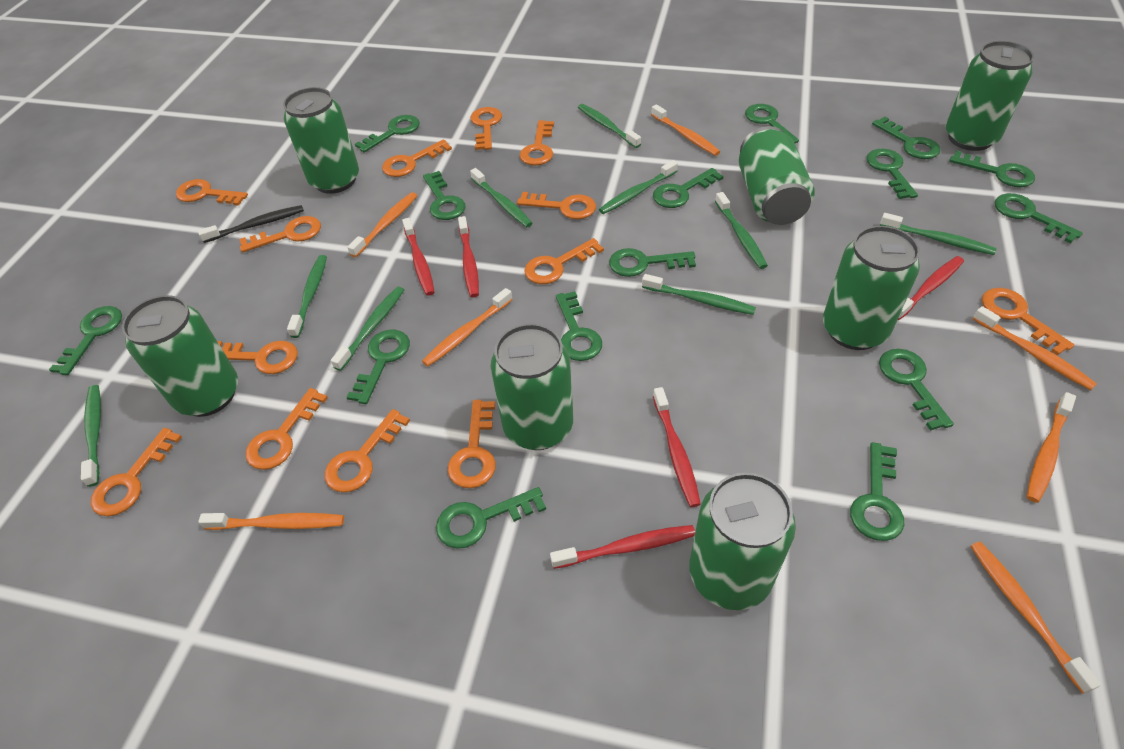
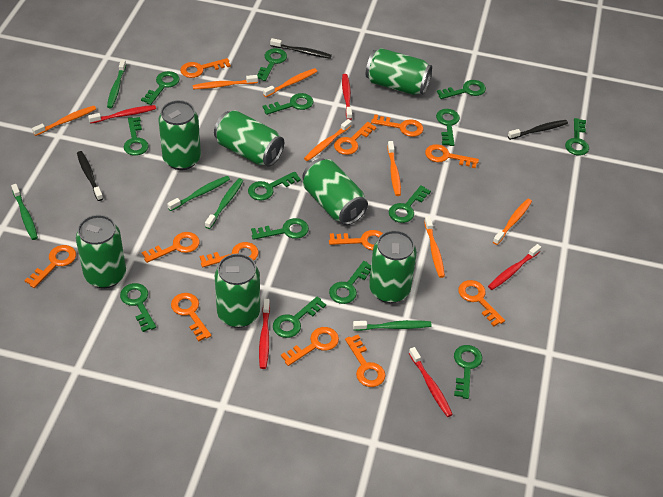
black toothbrush: [198,205,304,243] = 1 -> [77,151,103,201] [270,38,332,59] [508,120,568,140] = 3
green key: [49,306,122,375] [346,330,410,404] [355,115,420,153] [423,171,466,220] [436,487,546,549] [556,291,602,361] [609,248,696,277] [653,168,723,208] [745,104,799,143] [850,442,904,541] [866,149,918,199] [872,117,940,159] [879,349,954,431] [949,150,1035,187] [995,193,1083,244] = 15 -> [120,283,156,332] [124,117,149,156] [141,71,180,105] [248,172,301,201] [251,218,309,240] [256,48,287,81] [263,93,313,115] [273,296,326,338] [329,261,371,304] [389,185,431,223] [436,109,460,146] [437,80,486,99] [454,345,482,399] [565,118,589,156] = 14
green toothbrush: [81,385,101,487] [287,255,327,338] [331,287,404,371] [470,168,533,227] [578,104,641,148] [599,160,678,214] [642,274,756,315] [715,192,768,269] [880,213,997,255] = 9 -> [11,184,38,240] [107,59,126,108] [167,176,230,211] [205,178,243,229] [353,320,432,331] = 5
orange key: [91,428,182,516] [176,179,248,206] [217,341,298,374] [239,216,321,253] [246,388,328,470] [325,409,410,492] [382,139,452,177] [448,400,496,488] [471,107,502,150] [517,192,596,219] [520,120,554,165] [524,238,604,284] [982,288,1075,356] = 13 -> [24,245,76,288] [142,232,200,263] [171,293,211,342] [180,58,231,78] [200,242,259,267] [281,327,339,366] [329,230,383,250] [334,122,377,155] [345,335,386,387] [371,114,423,137] [425,144,479,168] [458,280,505,327] = 12

